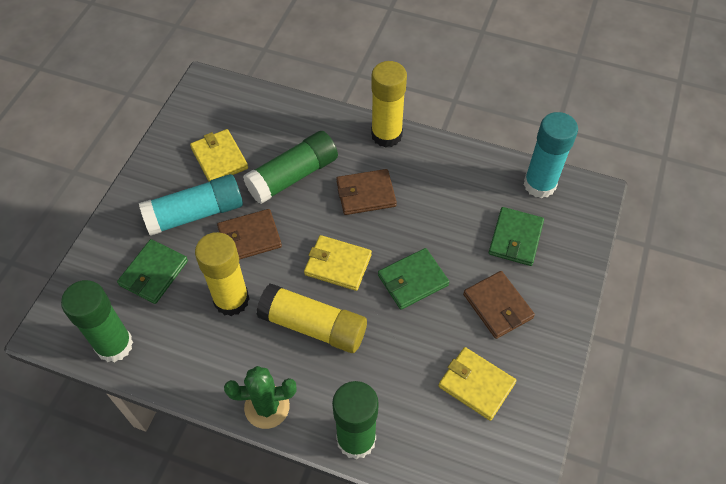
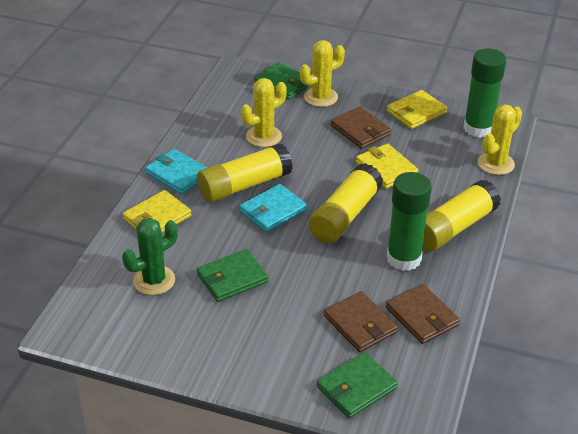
green glue stick: [61,280,133,362] [243,131,338,204] [332,381,379,459] = 3 -> [387,172,432,271] [463,48,506,138] = 2
turquoise glue stick: [139,174,243,236] [524,112,578,198] = 2 -> none = 0
turquoise wallet: none = 0 -> [145,149,207,194] [239,184,307,233] = 2
yellow cactus: none = 0 -> [241,78,287,147] [300,40,345,107] [478,105,522,175] = 3

